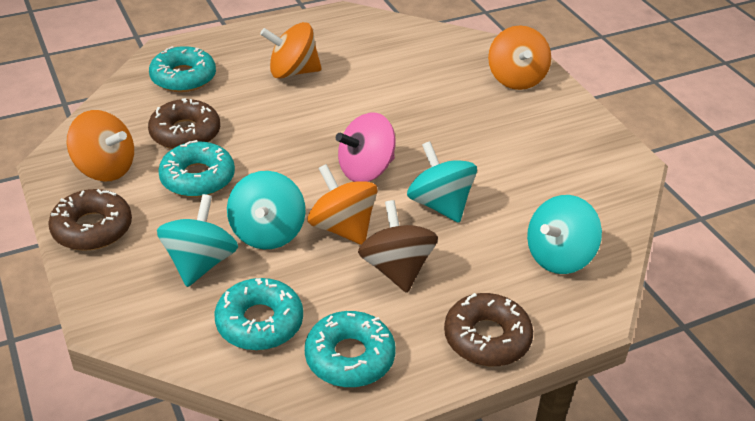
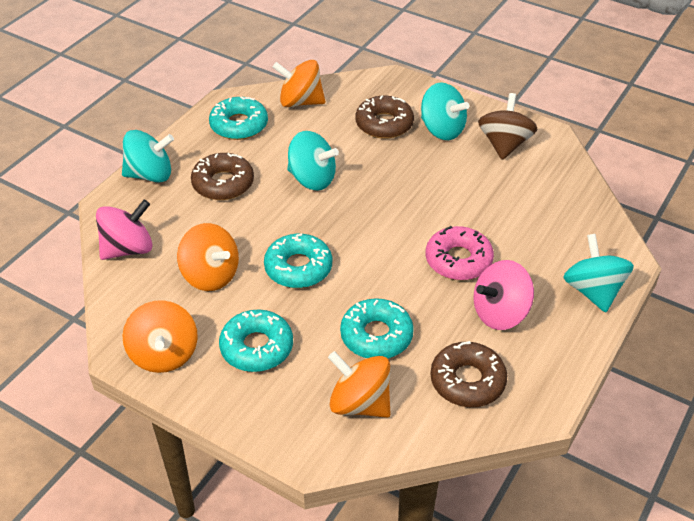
pink donut: none = 0 -> [426,226,494,280] = 1
pink spinning top: [336,113,396,182] = 1 -> [96,199,152,260] [473,260,534,330] = 2

